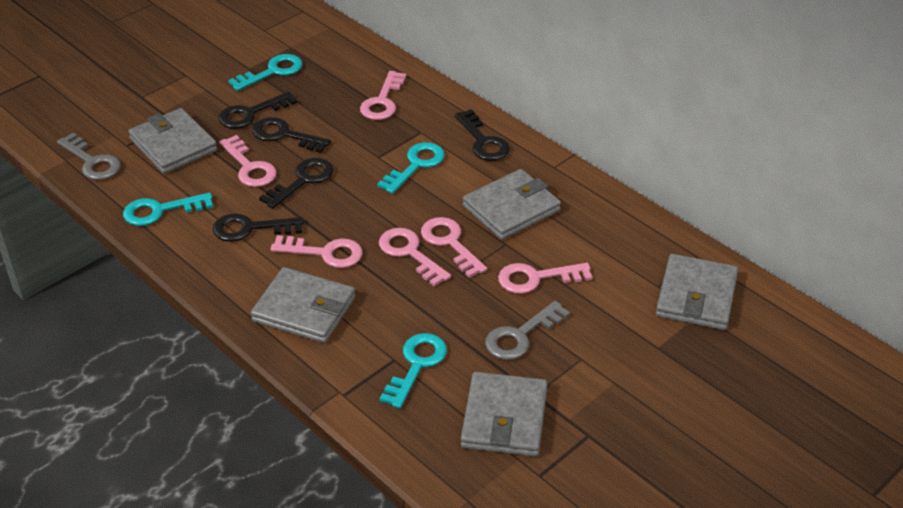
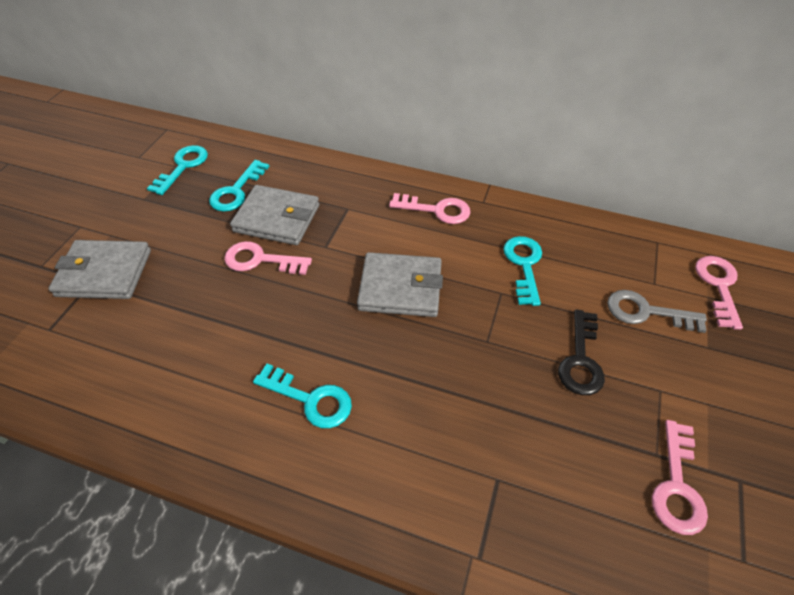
black key: [212,213,304,242] [218,91,297,129] [252,117,331,153] [259,158,334,209] [455,109,510,161] = 5 -> [558,309,605,395] = 1
grey key: [57,133,121,180] [485,301,570,360] = 2 -> [607,290,707,333] = 1
grey wallet: [128,108,217,174] [251,267,356,343] [461,372,548,457] [463,169,561,240] [656,254,738,330] = 5 -> [48,240,151,299] [230,185,319,245] [357,252,443,317] = 3
pink key: [219,135,277,187] [270,235,362,268] [360,71,406,120] [379,228,451,286] [421,217,487,278] [498,263,592,294] = 6 -> [224,241,312,275] [389,193,470,224] [652,420,708,535] [695,256,743,330] = 4

